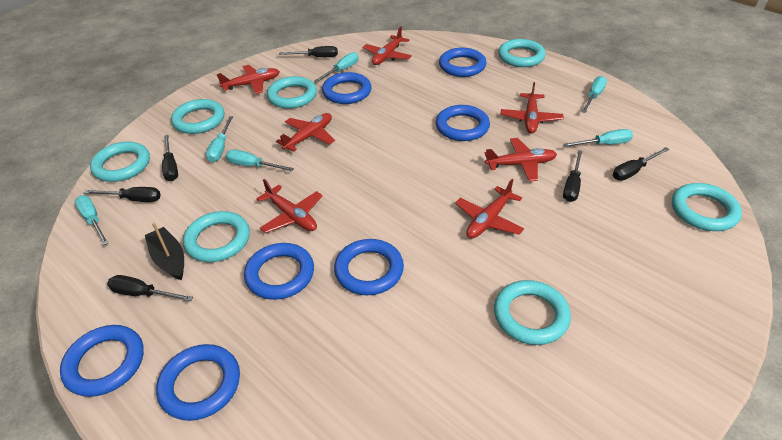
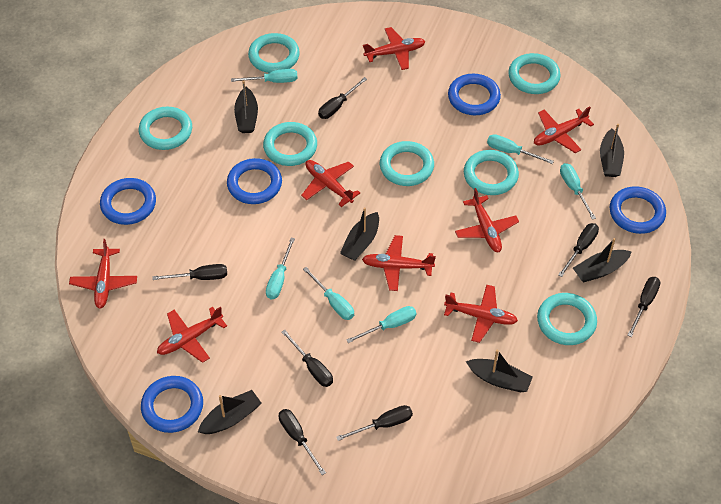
black boat: [145,222,184,280] = 1 -> [198,390,261,434] [234,80,258,133] [340,207,379,261] [466,349,533,392] [573,238,632,282] [600,124,624,177] = 6
black screwdriver: [84,187,161,202] [107,275,193,302] [162,135,178,181] [279,46,338,57] [563,150,583,202] [613,147,670,181] = 6 -> [152,264,227,280] [279,409,326,475] [282,330,333,387] [318,77,367,119] [336,405,413,441] [558,223,599,277] [627,277,661,337] = 7
blue ring: [60,325,144,397] [156,344,240,421] [244,243,314,300] [322,72,372,104] [334,239,404,295] [436,105,490,141] [439,48,486,77] = 7 -> [100,178,156,225] [141,376,203,433] [227,158,282,204] [448,74,501,115] [610,186,666,234] = 5
red plane: [217,65,280,94] [256,179,323,233] [276,113,335,152] [363,26,412,65] [455,179,524,239] [485,138,557,182] [501,82,564,133] = 7 -> [69,239,137,309] [157,307,227,363] [301,160,360,207] [362,235,436,291] [363,27,426,70] [444,285,518,343] [455,188,519,252] [534,107,594,153] = 8

